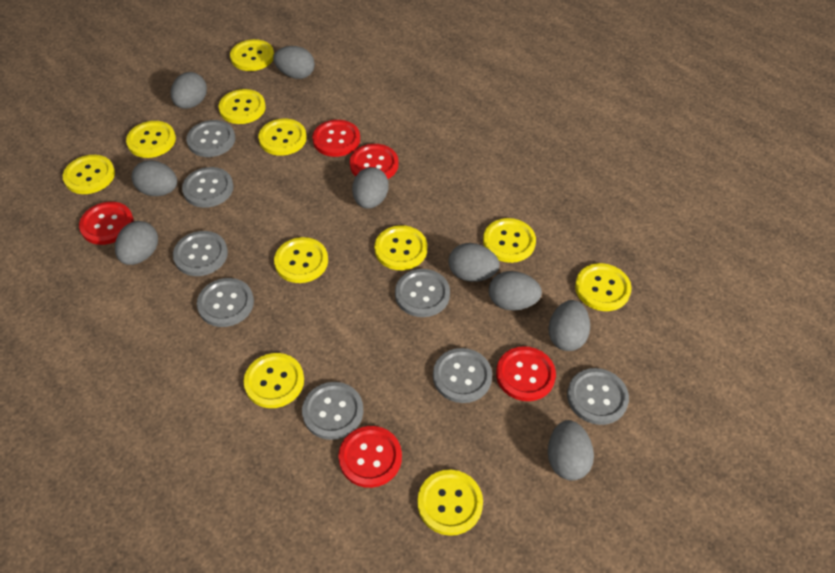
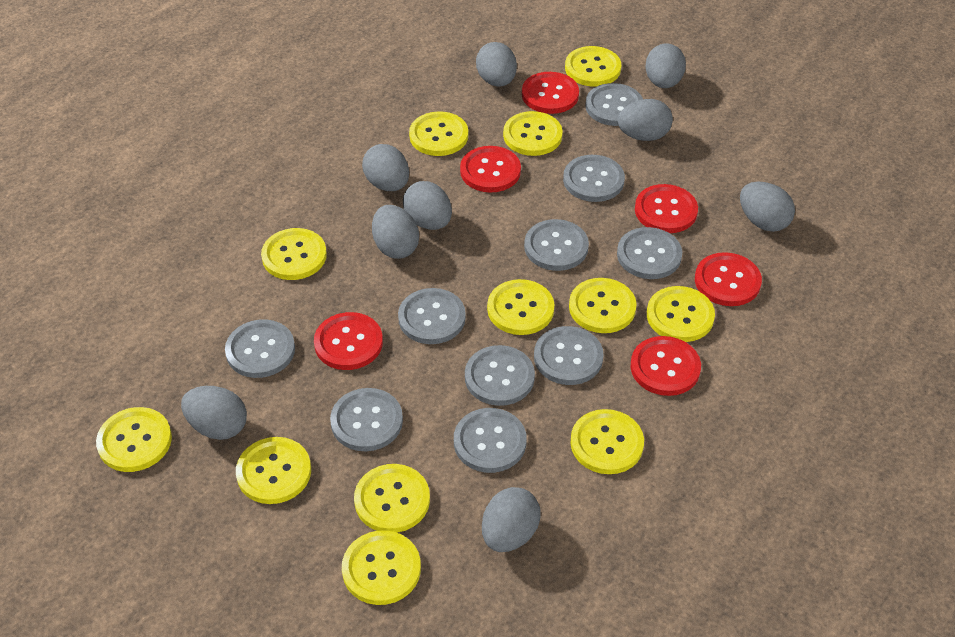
grey button: [173,231,228,276] [182,167,234,208] [186,120,236,157] [197,278,254,327] [302,382,363,440] [395,269,450,317] [433,348,492,403] [567,368,629,425] = 8 -> [225,319,295,378] [330,388,403,451] [398,288,466,344] [454,408,527,473] [465,345,535,406] [524,219,589,271] [534,326,604,385] [563,155,625,202] [585,83,643,126] [617,227,682,279] = 10
red button: [79,202,134,245] [312,120,360,157] [338,426,402,488] [350,144,399,179] [496,346,556,401] = 5 -> [314,312,383,370] [460,146,521,192] [522,72,579,114] [631,336,701,396] [635,184,698,233] [695,252,762,306] = 6
yellow button: [63,155,115,194] [126,121,176,158] [218,89,266,124] [230,39,274,71] [244,353,304,408] [258,119,307,156] [274,237,328,283] [374,225,427,270] [417,470,483,536] [483,218,536,263] [575,263,632,311] = 11 -> [96,407,172,472] [236,437,311,504] [261,228,327,280] [342,530,421,605] [354,464,430,533] [409,111,468,156] [487,279,554,335] [503,111,563,156] [565,46,621,87] [569,278,636,333] [570,409,644,474] [647,286,715,342] = 12

